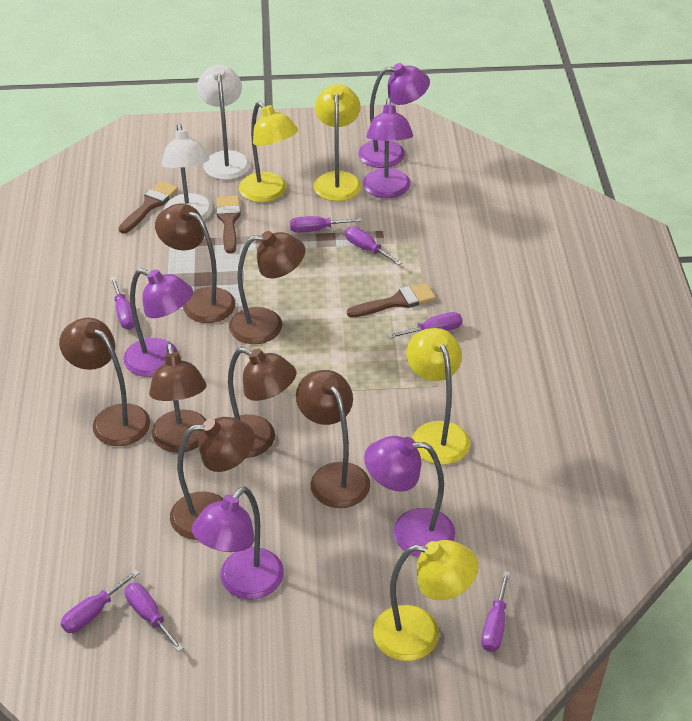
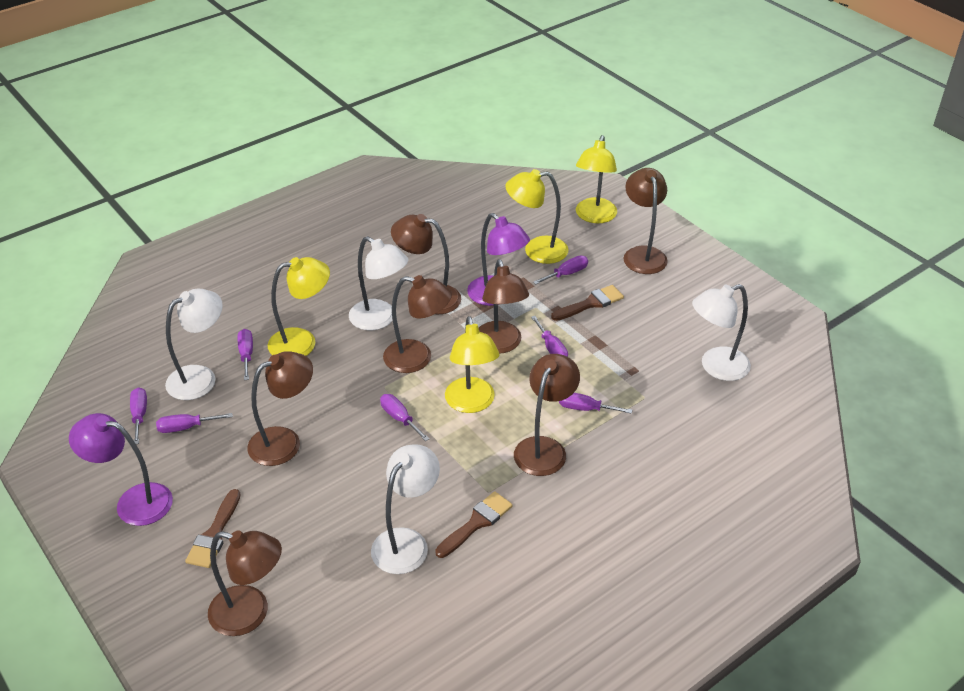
purple lamp: [123,268,193,377] [192,486,284,600] [358,63,430,168] [363,98,413,198] [364,436,455,557] = 5 -> [69,413,173,526] [467,213,530,306] = 2
white lamp: [161,124,212,221] [197,65,250,180] = 2 -> [165,289,223,400] [349,236,409,330] [371,444,440,574] [692,284,751,381] = 4

